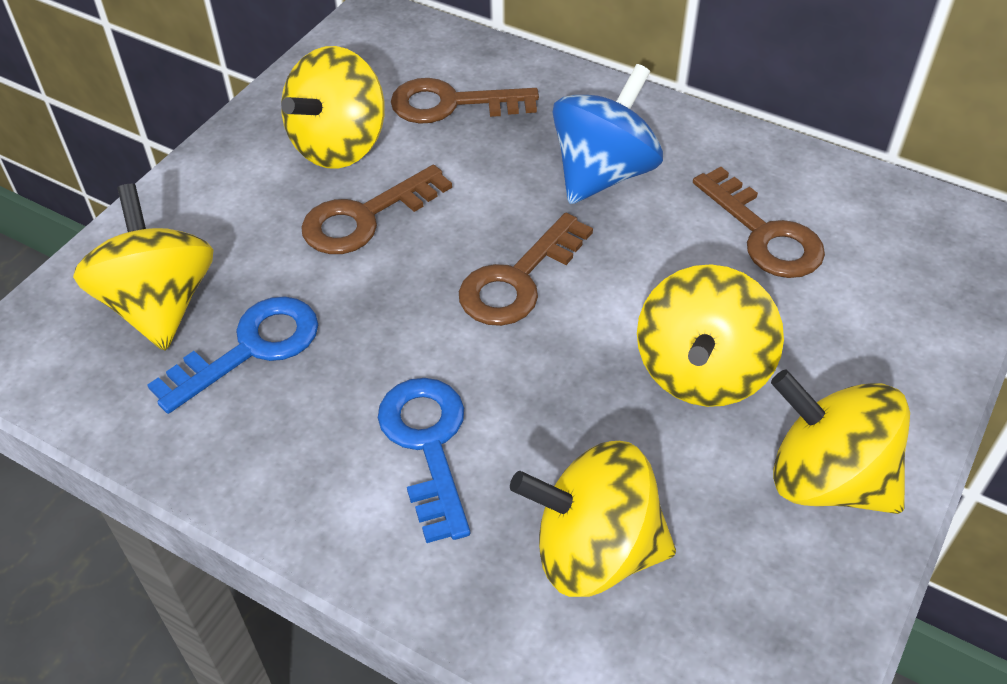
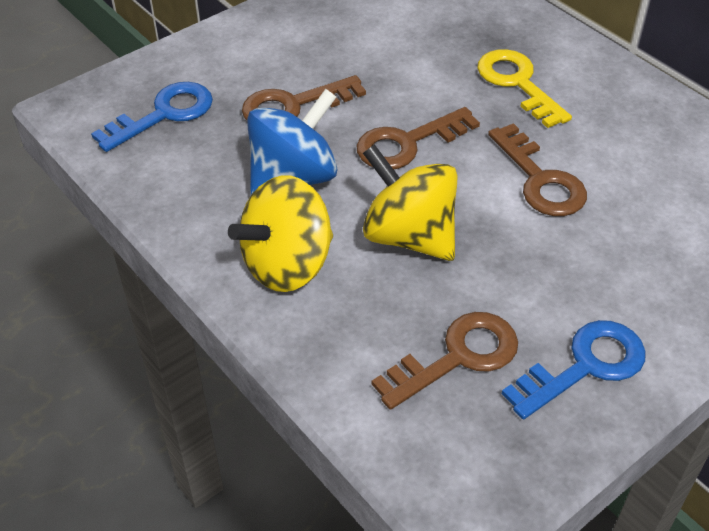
yellow key: none = 0 -> [477,49,572,128] = 1
yellow spinning top: [73,184,214,351] [281,46,385,169] [510,441,676,597] [637,264,784,407] [771,370,910,514] = 5 -> [228,175,333,292] [363,144,458,261] = 2

